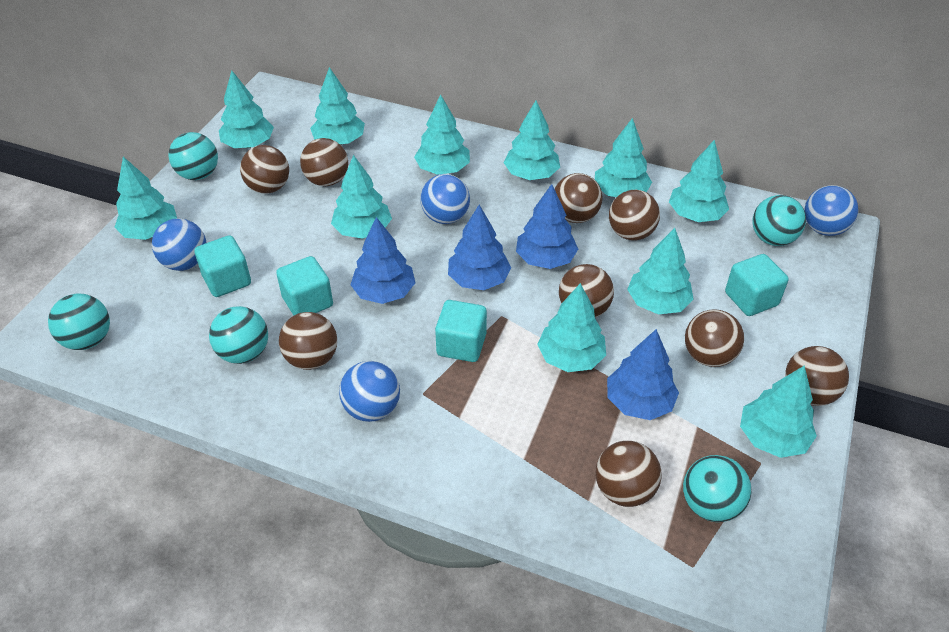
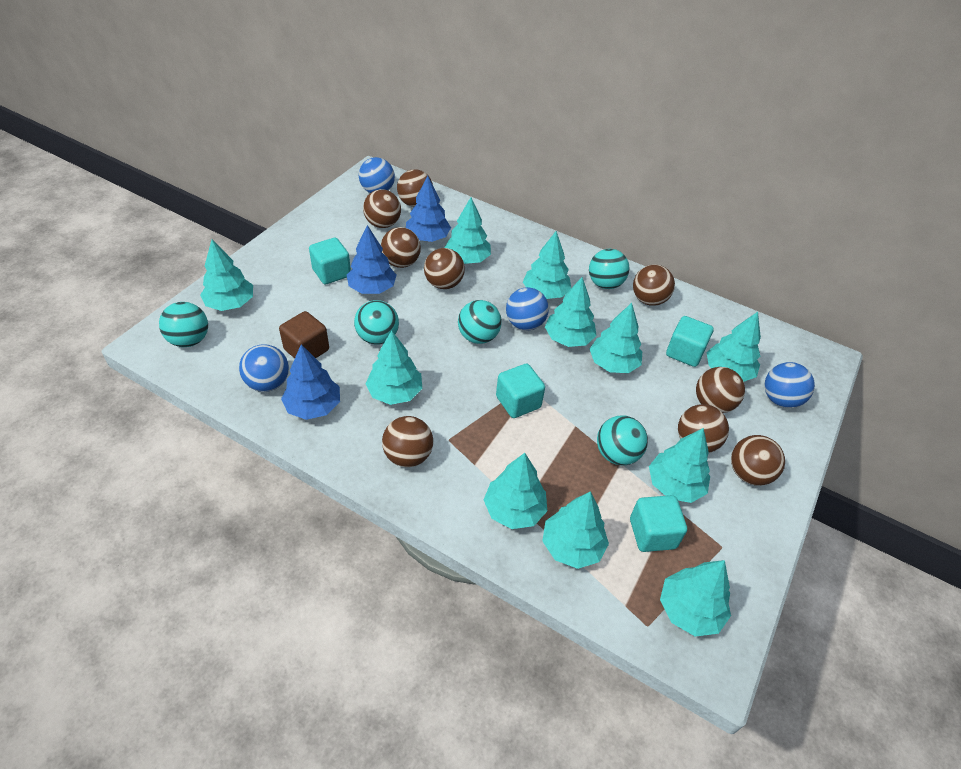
blue tree: [350,217,416,304] [448,205,511,290] [516,184,578,269] [607,329,679,420] = 4 -> [281,344,340,420] [347,225,396,294] [406,176,451,242] = 3
brown cube: none = 0 -> [279,311,329,358] = 1

